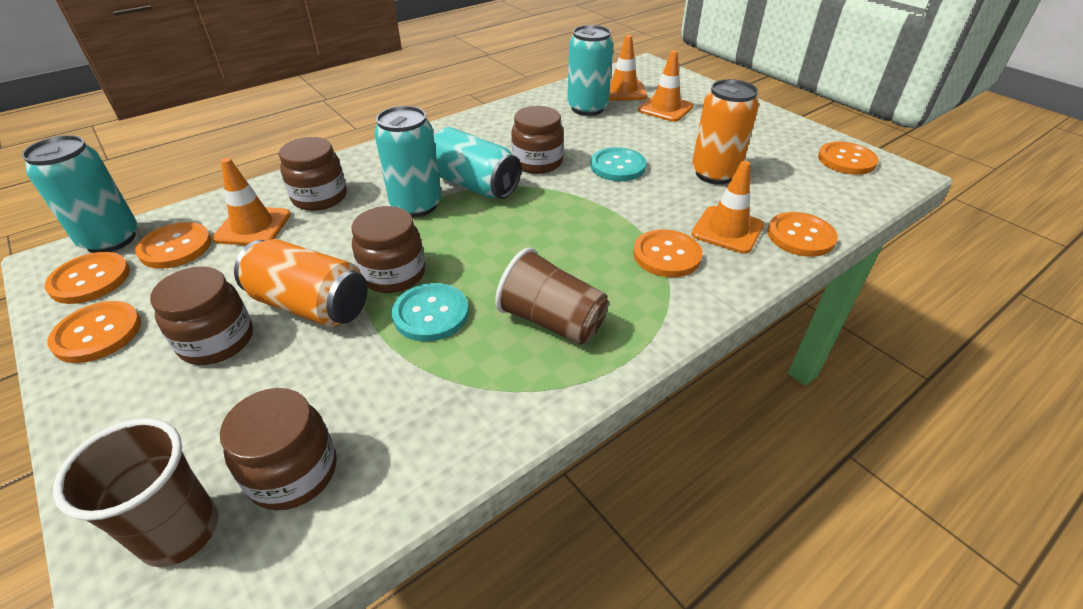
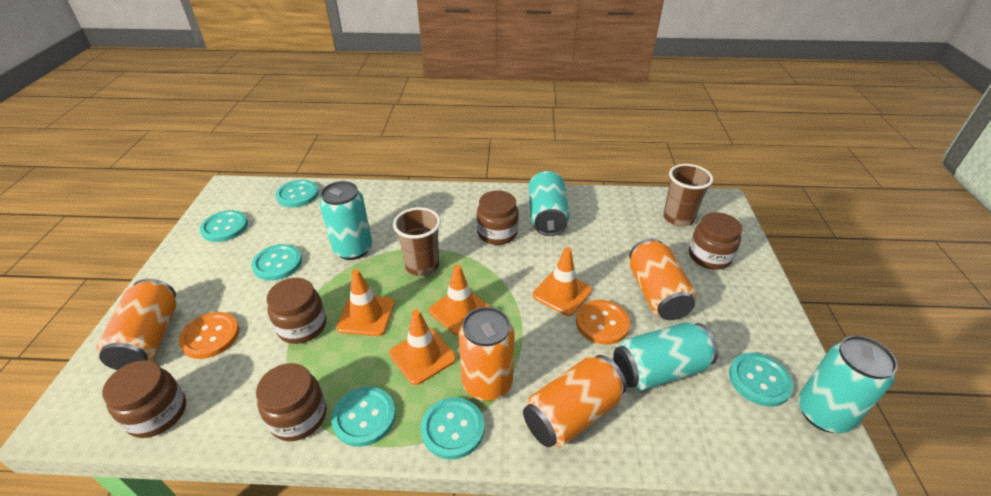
orange button: [45,252,130,304] [48,301,141,363] [135,222,211,269] [633,229,702,277] [767,212,838,257] [818,142,879,175] = 6 -> [179,312,239,359] [576,300,630,345] = 2
orange can: [234,239,368,327] [692,79,759,184] = 2 -> [97,279,176,370] [458,307,515,401] [523,355,627,447] [629,238,696,320] = 4
turquoise button: [392,283,469,341] [590,147,646,181] = 2 -> [200,210,248,242] [251,244,302,281] [275,180,319,208] [331,387,396,447] [421,397,484,459] [729,353,794,407] = 6

